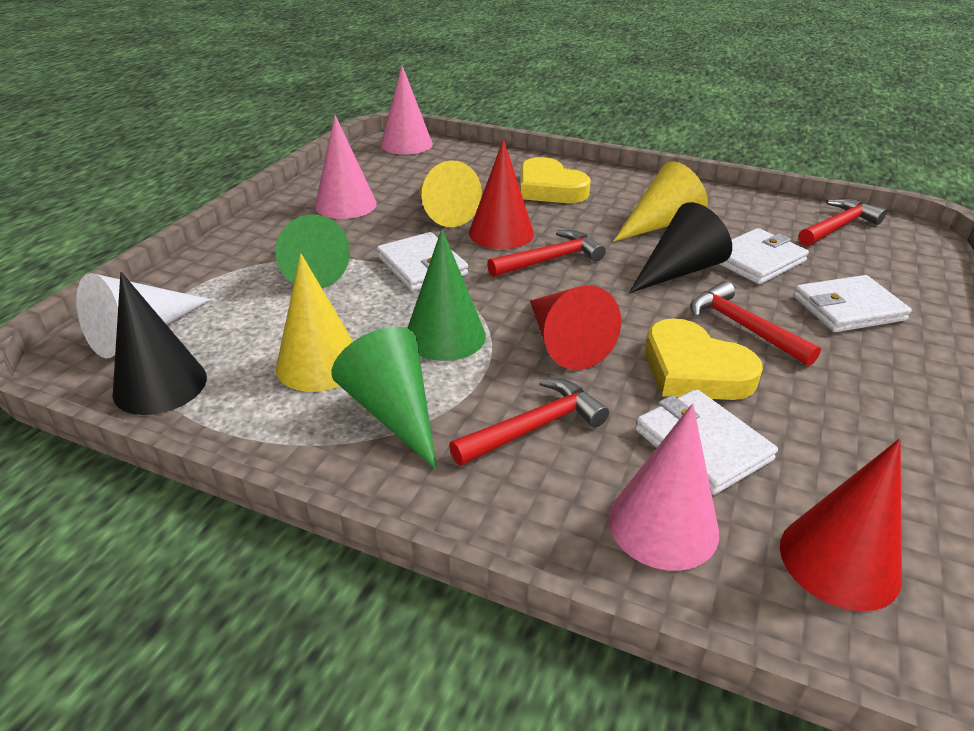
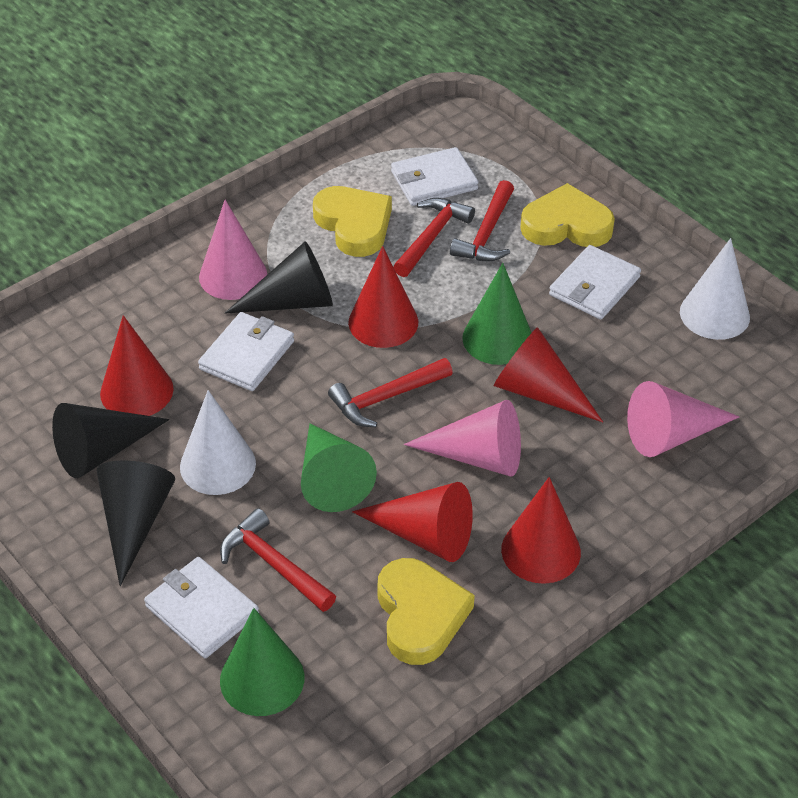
black cone: [113,272,207,415] [629,202,732,293] = 2 -> [52,403,169,478] [97,460,175,586] [225,241,333,314] = 3
red cone: [469,139,534,249] [530,285,621,370] [780,439,902,611] = 3 -> [100,315,174,416] [348,246,418,348] [352,482,473,562] [494,327,603,422] [501,477,581,584] = 5
white cone: [76,273,211,358] = 1 -> [180,390,256,495] [680,238,750,340] = 2
yellow cone: [276,253,353,392] [419,160,482,227] [614,161,708,241] = 3 -> none = 0
yellow heart: [520,157,591,203] [645,318,763,400] = 2 -> [313,186,392,257] [377,558,475,665] [520,183,615,247] = 3

